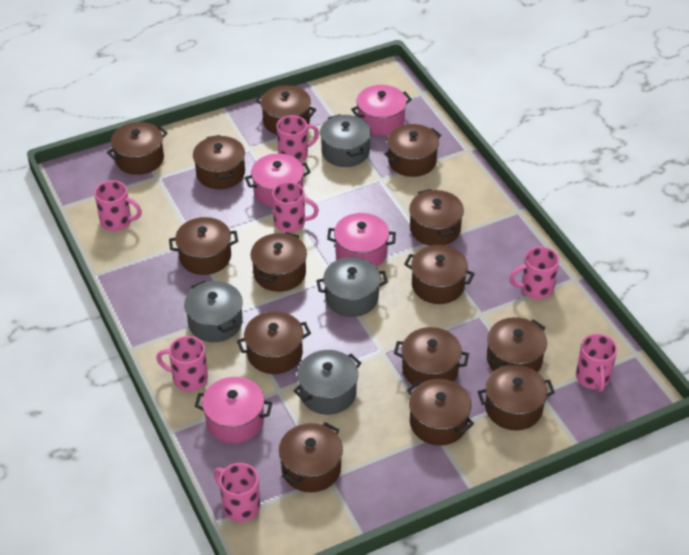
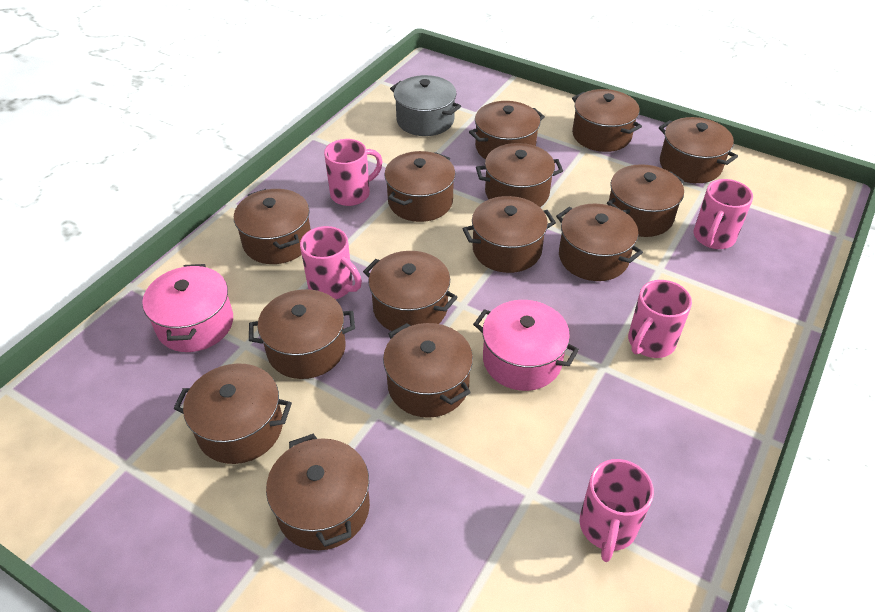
grey pot: [184,281,243,342] [294,350,361,415] [316,257,388,317] [320,114,371,167] = 4 -> [390,75,461,136] = 1
pink mug: [94,180,142,231] [156,336,208,392] [214,463,260,522] [272,182,319,232] [277,115,319,162] [509,246,559,299] [576,334,617,392] = 7 -> [300,226,362,299] [324,139,383,206] [580,459,654,562] [628,280,692,358] [693,179,753,249] = 5
pink pot: [195,377,272,443] [245,153,311,207] [327,213,396,267] [351,85,412,136] = 4 -> [142,264,233,352] [473,300,579,391] = 2

